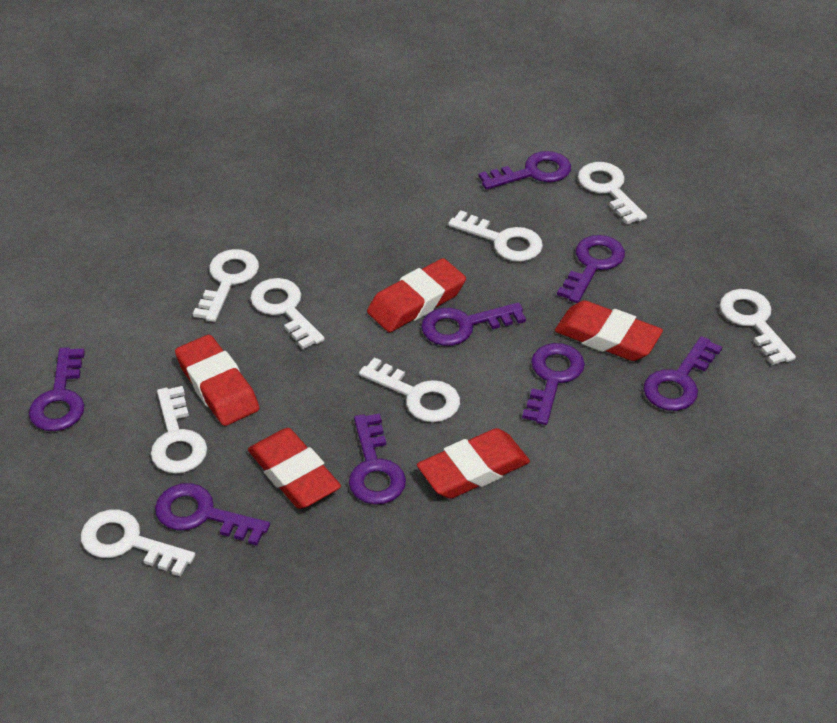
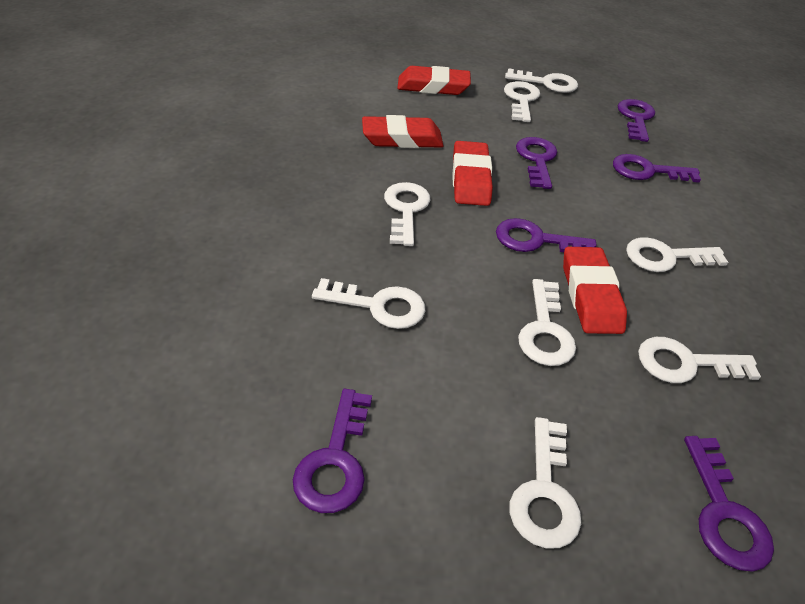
purple key: [29,347,85,431] [155,483,270,546] [349,414,406,505] [421,302,526,346] [479,151,571,190] [522,343,585,425] [557,235,625,303] [644,336,722,411] = 8 -> [293,389,372,513] [496,218,597,252] [516,137,557,189] [613,154,701,183] [618,99,655,142] [684,436,774,572] = 6
red eraser: [175,335,259,426] [248,428,341,509] [367,258,466,332] [417,428,530,499] [555,300,663,361] = 5 -> [362,115,444,148] [397,66,471,95] [452,141,493,206] [563,247,627,334] = 4

